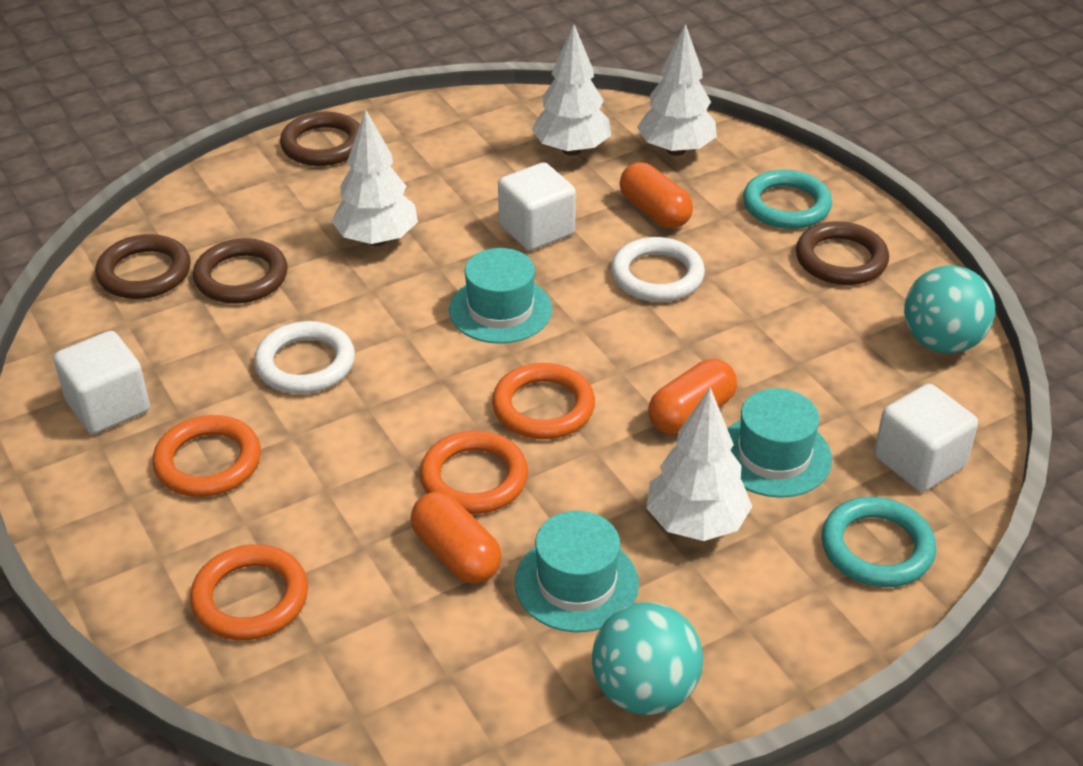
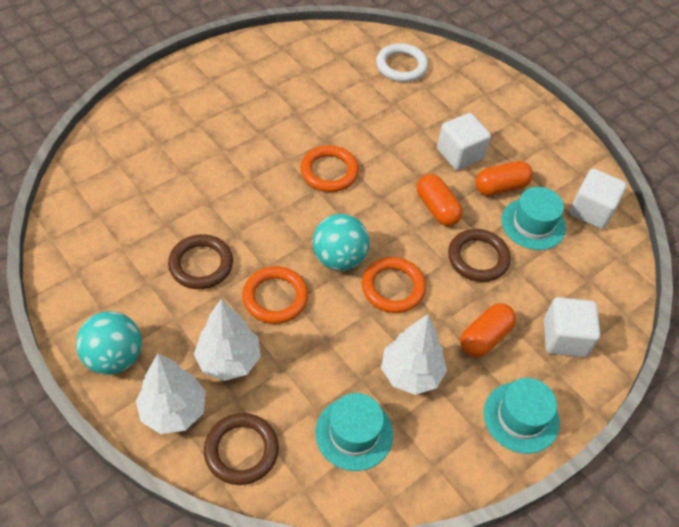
brown ring: [95,234,191,299] [193,238,288,304] [280,112,360,166] [796,221,889,285] = 4 -> [168,234,233,289] [204,413,279,485] [448,229,511,282] = 3
orange ring: [152,415,261,497] [190,544,308,640] [420,431,528,514] [492,363,595,439] = 4 -> [242,266,308,324] [300,145,359,192] [362,257,426,313] = 3
turquoise ring: [743,170,832,229] [822,497,936,587] = 2 -> none = 0
white ring: [254,321,355,394] [611,237,705,302] = 2 -> [376,43,428,82] = 1
white tree: [331,109,418,246] [532,24,611,156] [637,24,717,156] [646,387,752,541] = 4 -> [136,353,206,434] [194,299,261,381] [381,314,447,395] = 3

